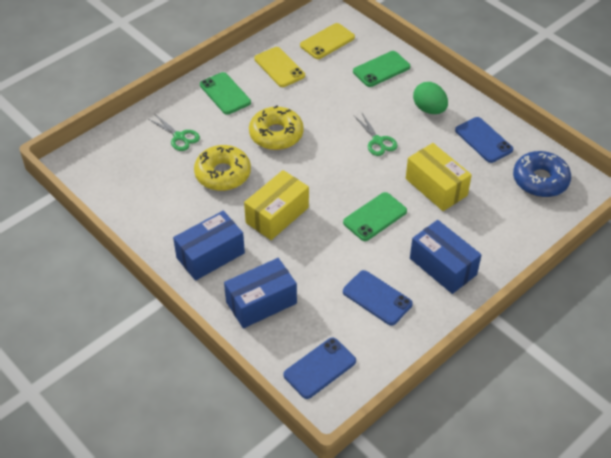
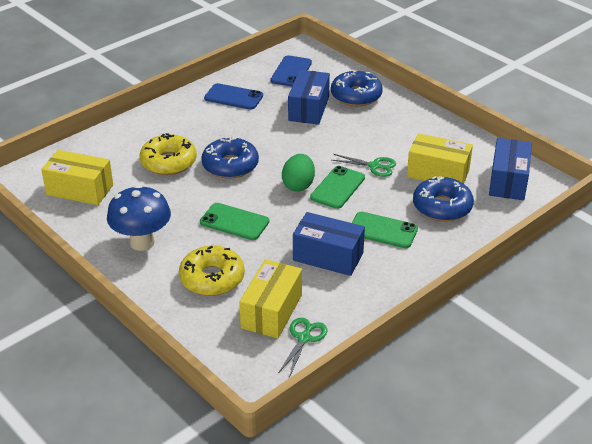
blue donut: [513,151,571,197] = 1 -> [201,136,259,179] [331,71,383,107] [413,176,474,221] = 3
blue mushroom: none = 0 -> [107,185,171,251] = 1
blue phone: [283,338,356,399] [343,270,413,326] [455,117,513,163] = 3 -> [204,83,263,110] [270,55,312,87] = 2
yellow box: [244,170,309,240] [406,143,472,211] = 2 -> [41,150,113,205] [239,259,302,338] [407,133,473,184] = 3
yellow phone: [254,47,305,87] [300,23,355,59] = 2 -> none = 0

